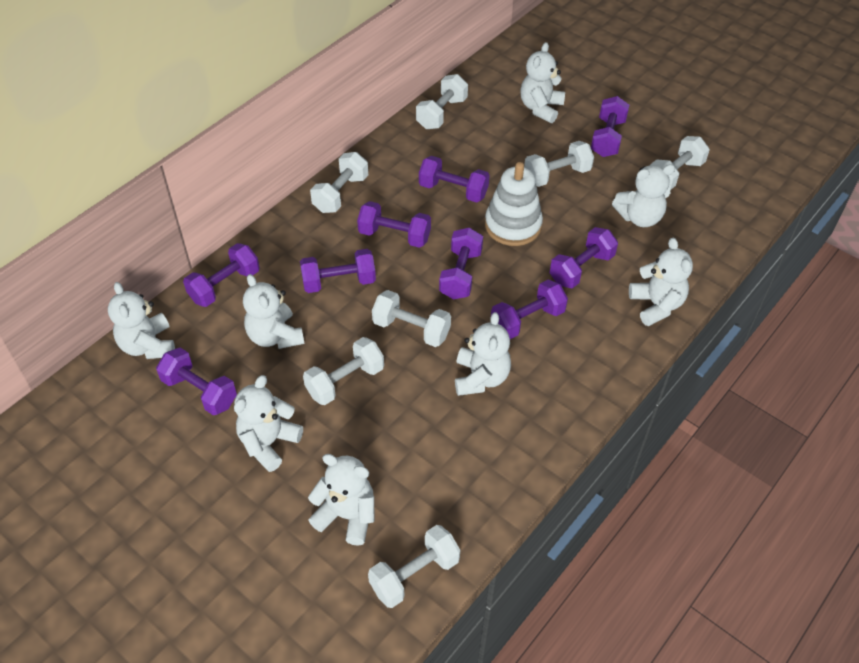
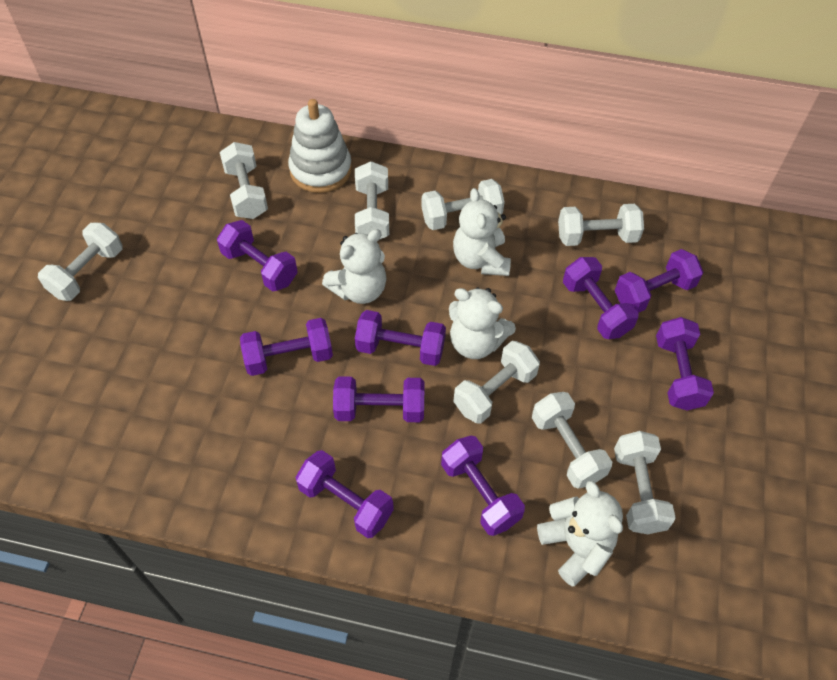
white dumbbell: [303,337,384,405] [310,152,368,213] [368,525,460,608] [372,290,451,347] [416,74,468,129] [524,141,594,187] [650,136,710,190] = 7 -> [38,222,123,301] [220,142,268,219] [355,161,389,240] [421,179,505,230] [453,341,540,424] [532,392,612,489] [558,204,644,246] [614,431,676,534] = 8
white teddy bear: [108,282,175,359] [234,375,303,472] [243,274,304,349] [308,454,375,546] [455,312,511,396] [520,42,565,123] [612,164,675,227] [629,238,693,326] = 8 -> [322,229,387,304] [449,287,516,359] [453,188,511,276] [537,481,623,586] = 4

